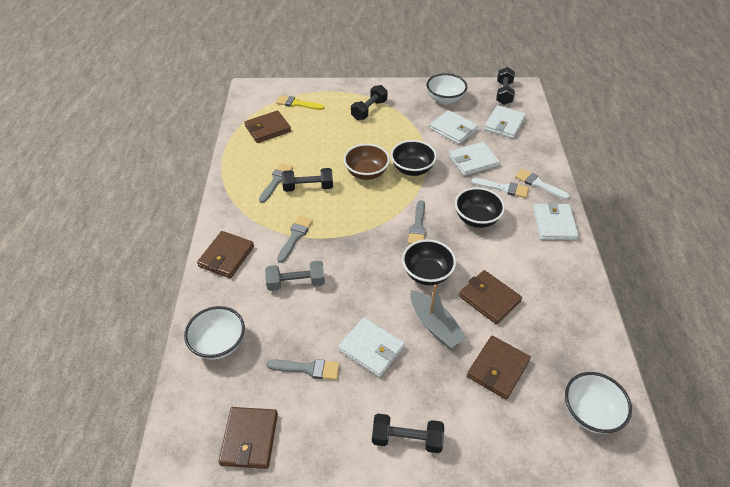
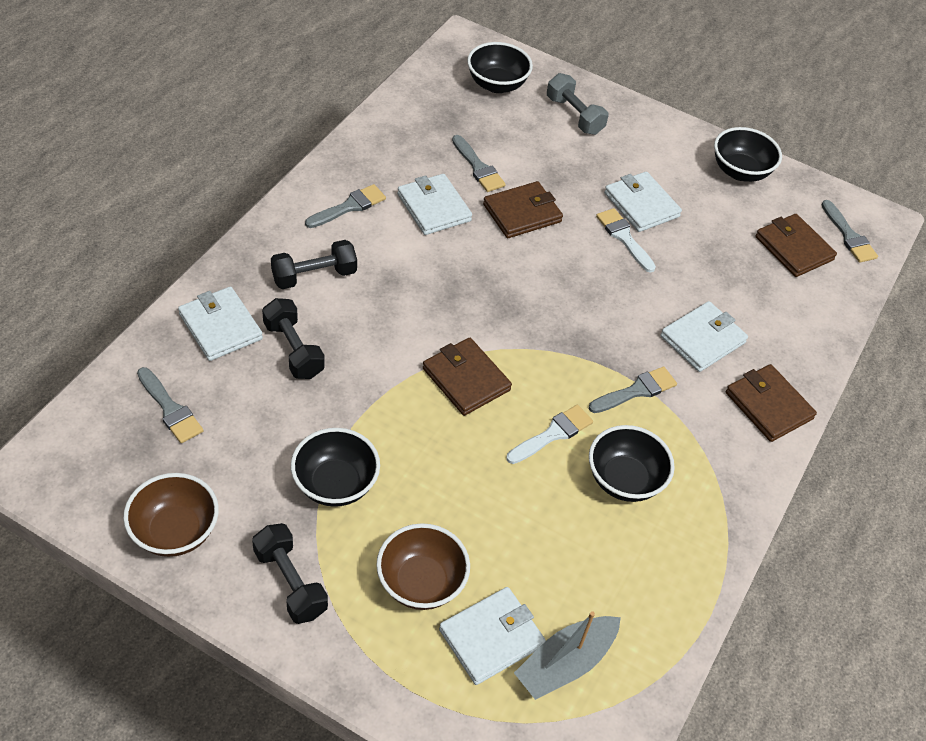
black bowl: [391,140,437,176] [402,239,456,285] [455,187,505,228] = 3 -> [291,428,380,507] [467,42,533,93] [589,425,675,502] [714,127,782,182] = 4
black dumbbell: [282,168,333,192] [351,85,388,120] [372,414,444,453] [496,67,515,105] = 4 -> [252,523,328,624] [262,298,325,379] [271,240,357,289] = 3
brown bowl: [344,144,390,180] = 1 -> [123,473,219,557] [376,523,470,610] = 2
brown wallet: [197,231,254,278] [218,407,278,469] [244,111,291,143] [459,270,522,325] [467,336,531,400] = 5 -> [423,338,512,416] [483,181,563,238] [726,364,817,442] [755,214,837,277] = 4
grey brush: [259,163,293,203] [267,359,340,380] [277,216,313,263] [408,200,426,244] = 4 -> [137,367,204,443] [305,184,386,228] [452,135,506,192] [589,366,677,413] [822,200,878,263] = 5
white bowl: [184,306,245,360] [427,73,467,104] [565,372,632,434] = 3 -> none = 0
yellow brush: [276,95,324,110] = 1 -> none = 0

